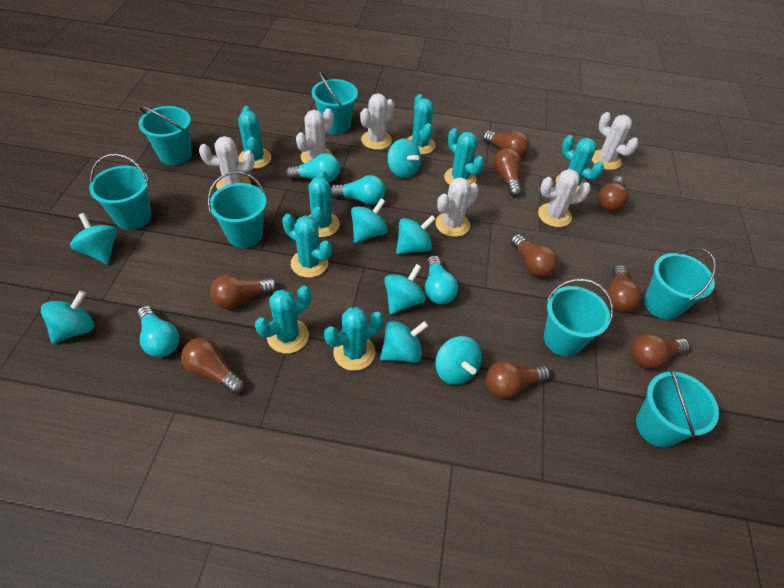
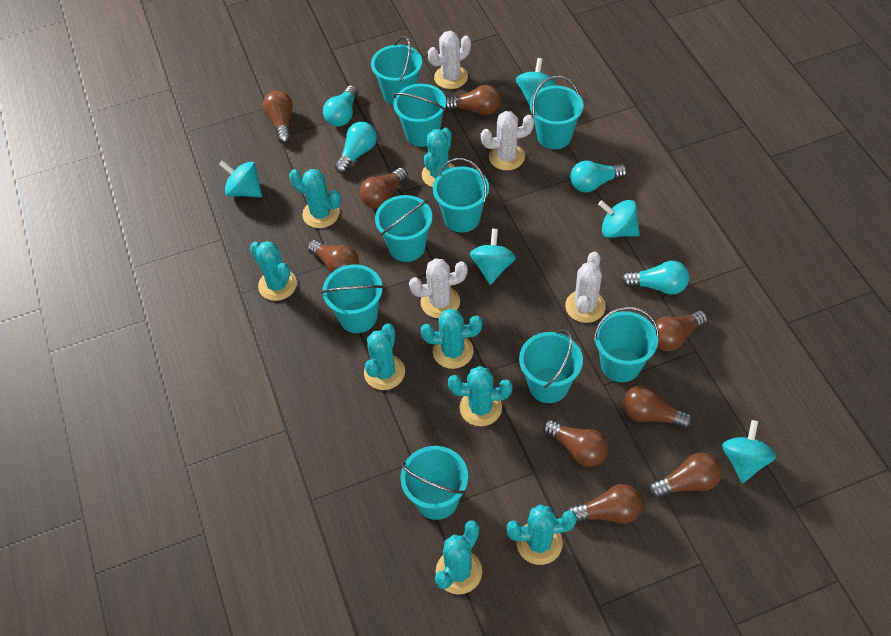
turquoise bucket: [89,154,152,230] [139,106,192,165] [208,172,267,248] [312,71,358,134] [544,278,613,356] [636,367,719,448] [644,248,716,320] = 7 -> [321,265,384,333] [371,36,422,106] [375,195,432,262] [393,84,446,147] [401,446,468,520] [433,158,489,233] [519,329,583,403] [530,76,584,149] [594,307,659,382] = 9
turquoise spinning top: [41,291,94,344] [70,213,117,264] [351,198,388,243] [380,321,428,363] [384,264,426,315] [387,139,421,178] [396,215,436,254] [435,336,482,385] = 8 -> [219,160,262,197] [470,229,516,285] [516,58,556,106] [598,200,640,238] [722,420,776,483] = 5
white cactus: [199,136,255,190] [296,108,333,164] [360,93,395,150] [436,177,479,237] [538,169,591,227] [592,112,638,170] = 6 -> [409,258,468,318] [428,31,471,89] [481,111,534,171] [565,251,606,323] = 4

